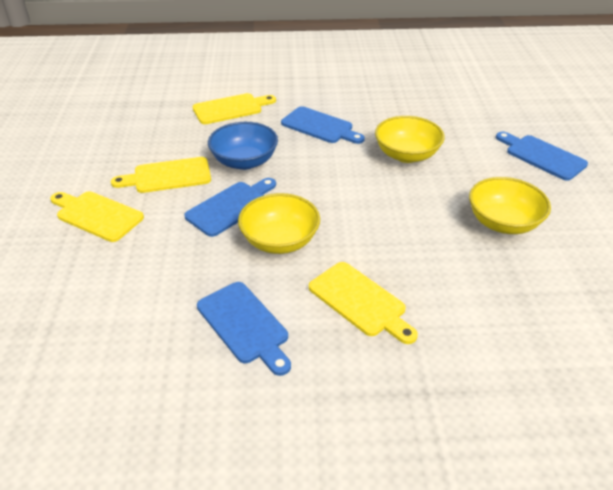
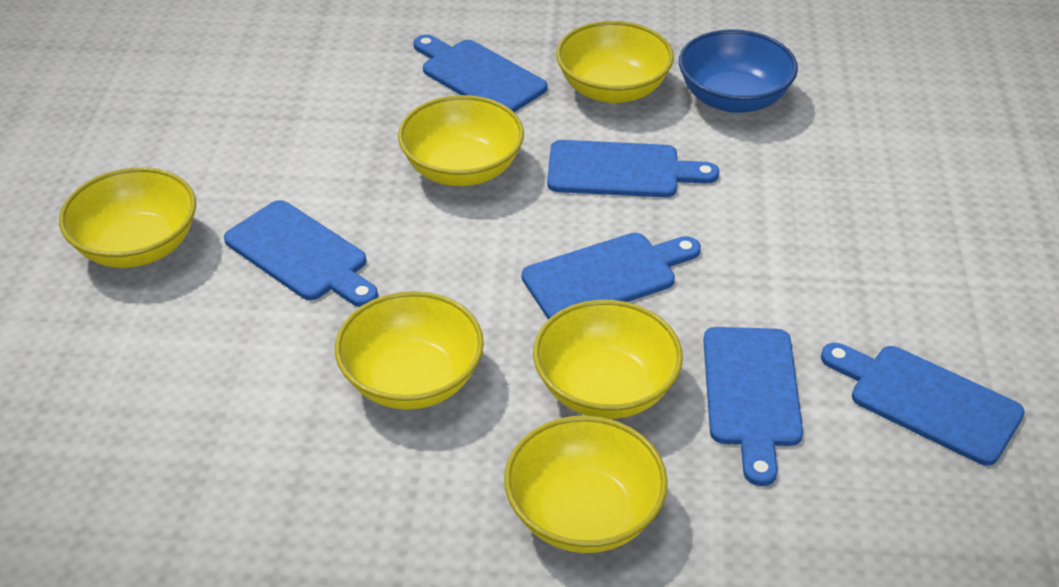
blue cutting board: [184,178,276,237] [197,282,291,376] [281,106,365,144] [496,132,588,181] = 4 -> [224,200,378,307] [413,34,547,112] [522,233,701,320] [547,140,719,197] [703,327,803,486] [821,343,1025,466] = 6
yellow bowl: [238,193,320,254] [375,116,445,163] [469,177,551,234] = 3 -> [59,167,196,268] [335,291,484,410] [398,95,524,186] [504,416,668,553] [533,300,683,419] [556,21,674,103] = 6
yellow cutting board: [50,191,144,242] [111,157,211,193] [193,93,276,124] [309,262,418,344] = 4 -> none = 0

